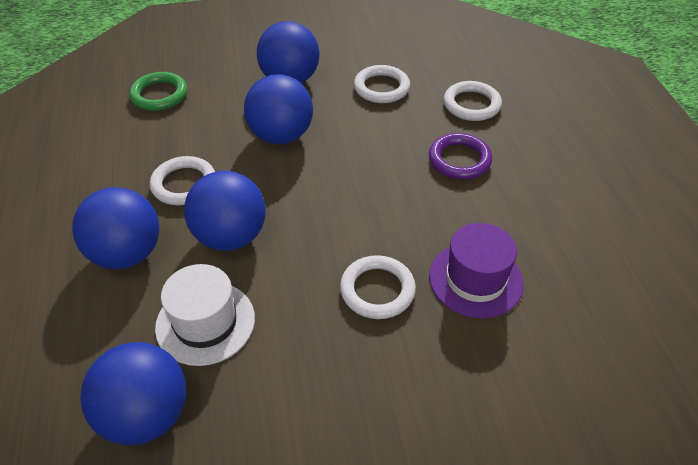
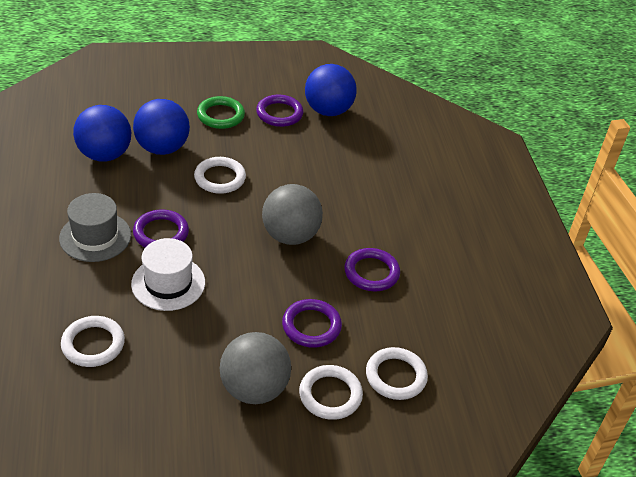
blue ball: [72,187,160,269] [80,342,186,445] [184,171,266,251] [244,74,313,144] [257,21,320,83] = 5 -> [73,105,131,162] [133,99,190,155] [305,64,357,116] = 3
grey ball: none = 0 -> [220,332,291,404] [262,184,323,245] = 2
grey hat: none = 0 -> [59,193,131,262] = 1
purple hat: [429,223,524,318] = 1 -> none = 0
purple ring: [429,133,492,179] = 1 -> [133,209,189,247] [256,95,304,127] [282,299,342,348] [344,248,400,292] = 4

